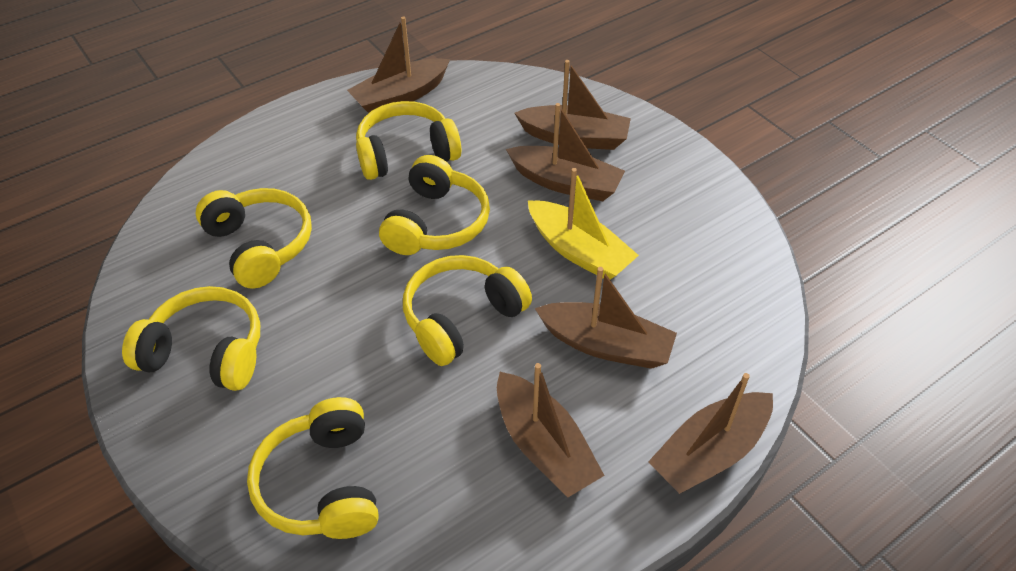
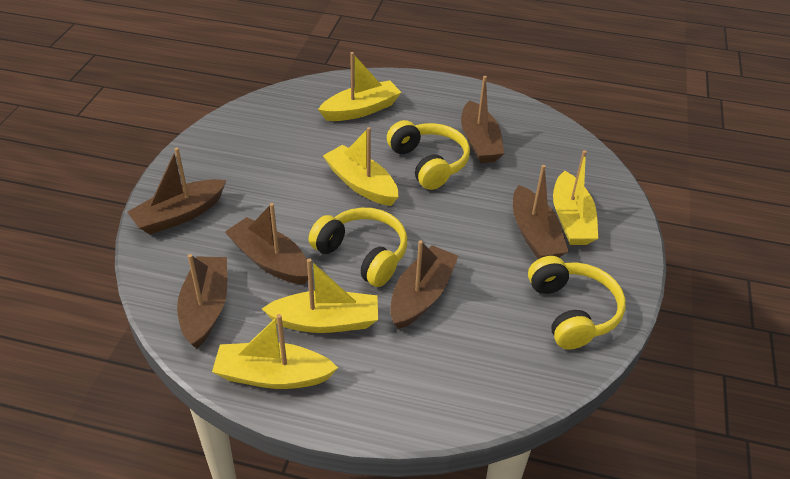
yellow boat: [528,168,639,279] = 1 -> [212,314,338,389] [262,258,378,333] [318,52,402,121] [323,127,399,206] [553,150,599,245] = 5
yellow headphones: [122,286,260,391] [196,188,312,289] [247,397,379,539] [356,101,461,180] [379,155,490,255] [403,255,532,366] = 6 -> [309,208,407,287] [387,120,470,190] [528,256,626,350] = 3

